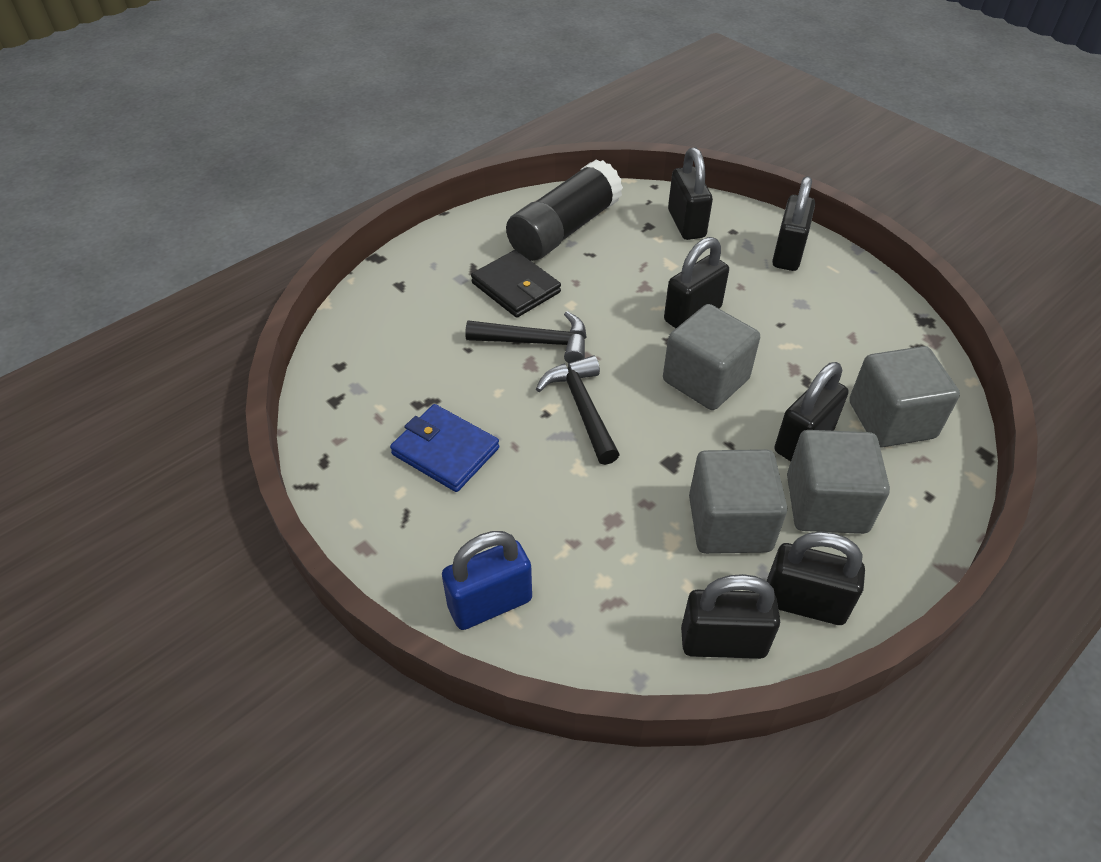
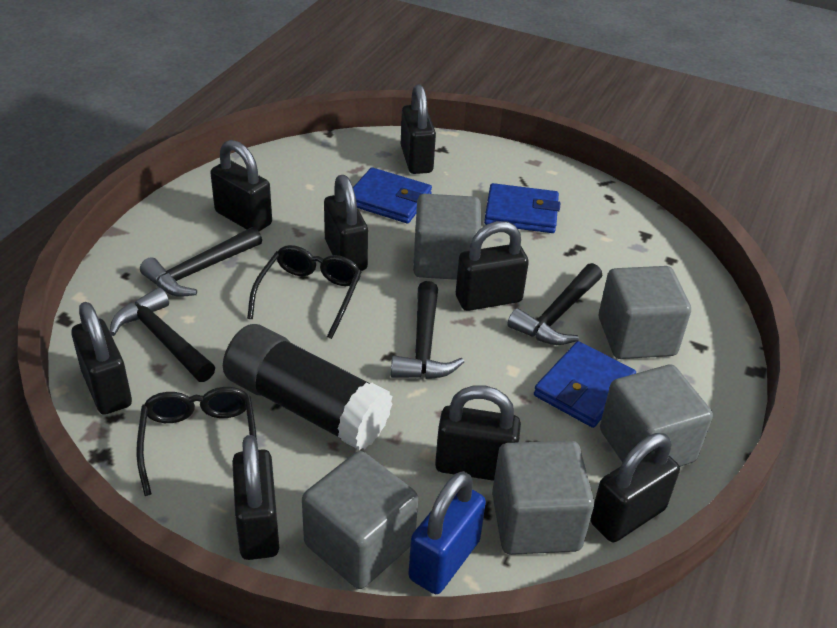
black glasses: none = 0 -> [136,387,257,496] [247,245,362,339] = 2
black hammer: [465,311,586,363] [536,355,620,465] = 2 -> [110,287,215,382] [140,227,262,297] [391,281,464,379] [507,263,602,345] = 4
black padlock: [664,237,729,328] [668,147,713,240] [681,574,780,659] [767,531,865,625] [772,176,815,271] [774,362,849,461] = 6 -> [71,302,132,415] [210,140,272,231] [232,435,279,560] [324,175,368,271] [401,84,436,174] [435,385,521,481] [456,221,529,311] [590,433,680,543] = 8
black wallet: [471,250,561,318] = 1 -> none = 0
blue wallet: [390,404,499,492] = 1 -> [353,167,432,223] [484,183,560,233] [534,341,636,428] = 3
grey cube: [663,304,760,410] [689,449,787,554] [787,430,890,534] [849,346,960,448] = 4 -> [302,451,418,589] [413,194,481,280] [492,441,594,555] [599,266,691,359] [600,365,713,467] = 5

